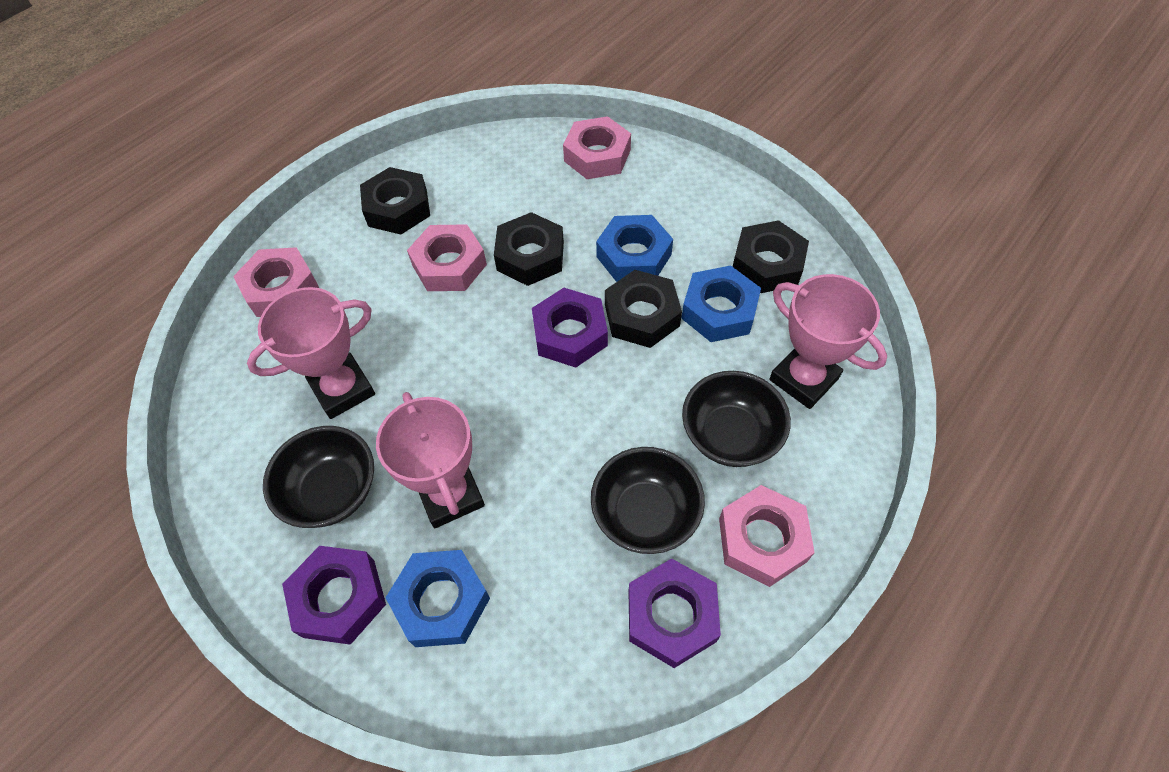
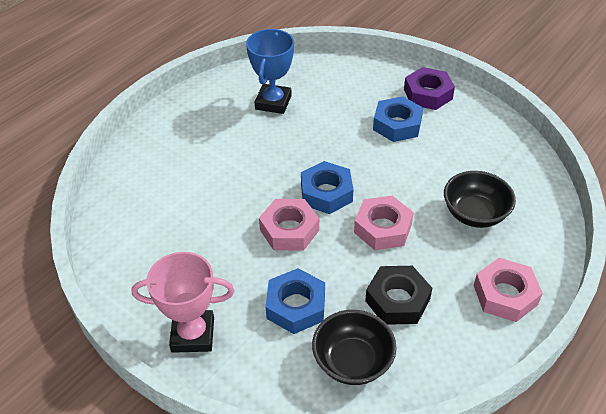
black bowl: [263,426,374,528] [591,447,705,554] [682,371,791,467] = 3 -> [312,310,397,385] [444,171,516,228] = 2
black nut: [360,167,430,235] [494,212,564,286] [605,270,682,348] [733,220,809,293] = 4 -> [365,266,432,325] = 1
blue trophy: none = 0 -> [246,29,294,114] = 1
pink nut: [233,247,319,317] [407,224,487,291] [563,116,631,179] [719,485,815,587] = 4 -> [259,199,319,251] [354,196,414,250] [474,258,543,322] = 3
pink trophy: [247,287,375,419] [376,392,485,528] [769,274,887,409] = 3 -> [132,252,234,353] = 1
purple nut: [282,546,386,645] [532,288,608,368] [628,559,721,668] = 3 -> [404,67,455,110] = 1

